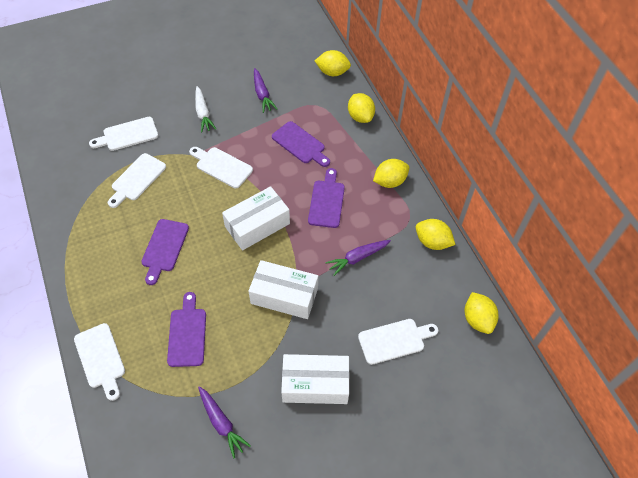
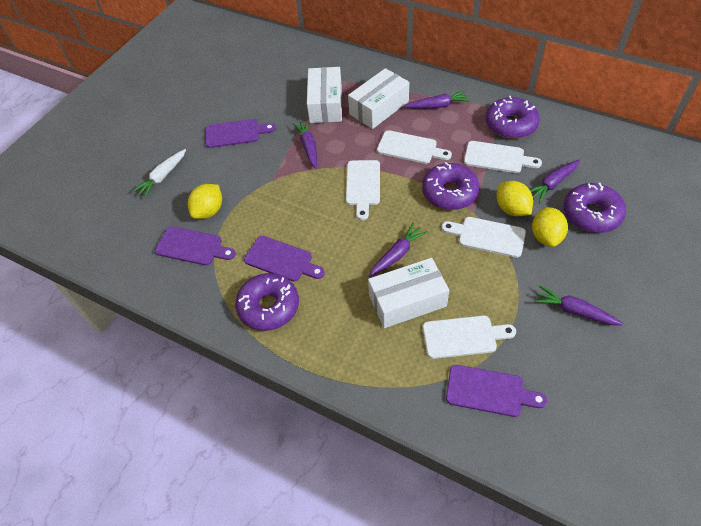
purple carrot: [198,386,251,459] [254,68,277,113] [325,240,391,276] = 3 -> [293,119,317,169] [369,223,428,277] [404,90,471,109] [530,159,580,203] [534,286,623,325] = 5
purple donut: none = 0 -> [235,273,299,331] [422,162,480,210] [486,96,540,139] [564,183,626,233] = 4
yellow lemon: [315,50,351,76] [348,93,375,123] [373,159,409,188] [416,219,455,250] [465,292,499,334] = 5 -> [188,184,222,219] [496,181,533,216] [532,207,568,247] = 3

